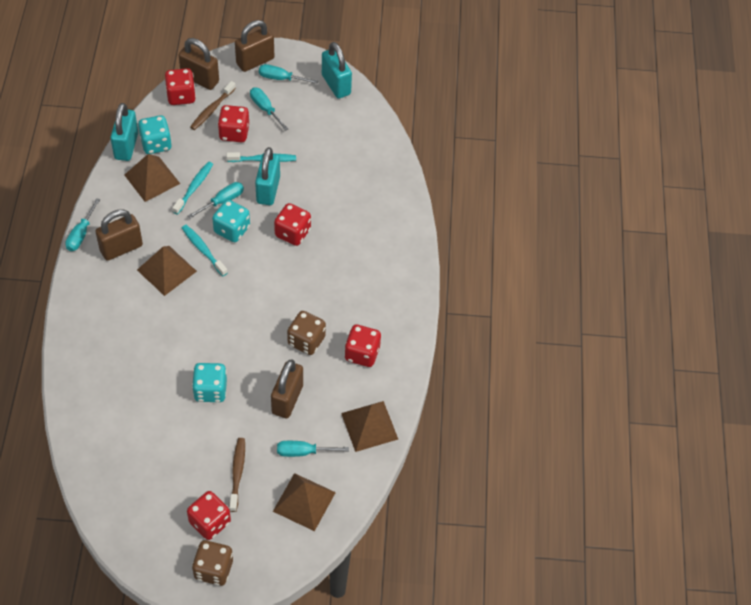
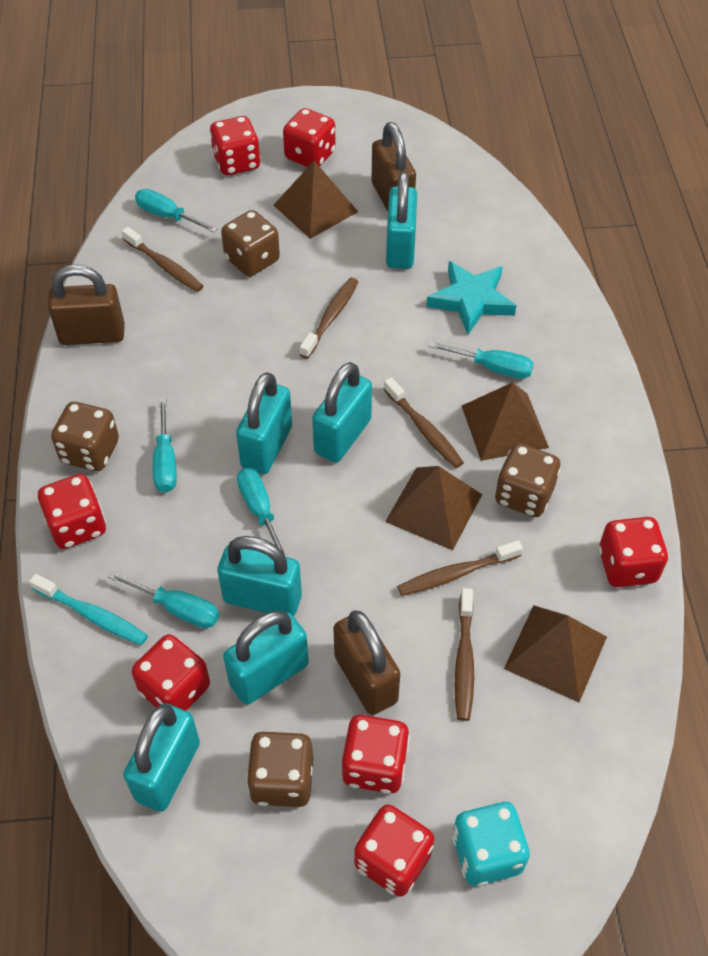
brown dice: [192,540,233,586] [287,311,326,355] = 2 -> [51,402,119,471] [221,210,280,276] [246,731,313,807] [495,443,561,517] = 4
brown padlock: [95,210,143,261] [179,38,219,90] [235,20,274,72] [271,359,303,418] = 4 -> [48,264,125,345] [333,610,400,715] [372,122,416,211] = 3
brown toothbrush: [190,81,236,130] [229,438,245,512] = 2 -> [122,227,203,292] [300,278,358,359] [383,377,464,468] [397,540,523,596] [455,588,474,721] = 5
red dice: [165,68,196,105] [187,491,231,540] [218,105,249,142] [274,203,311,246] [344,325,381,367] = 5 -> [38,474,106,549] [132,634,210,711] [210,116,261,175] [283,108,336,167] [342,715,410,794] [354,804,434,897] [599,517,668,587] = 7
turquoise dice: [138,115,172,154] [192,363,227,402] [212,200,250,242] = 3 -> [452,802,530,886] = 1
turquoise padlock: [110,103,138,161] [255,147,280,205] [322,42,352,99] = 3 -> [123,703,200,812] [217,536,302,616] [223,611,309,705] [236,372,292,474] [312,362,372,463] [386,172,417,269] = 6
turquoise star: none = 0 -> [426,261,516,335] = 1
turquoise toothbrush: [172,161,213,215] [182,225,228,276] [226,152,296,162] = 3 -> [29,574,148,645] = 1

